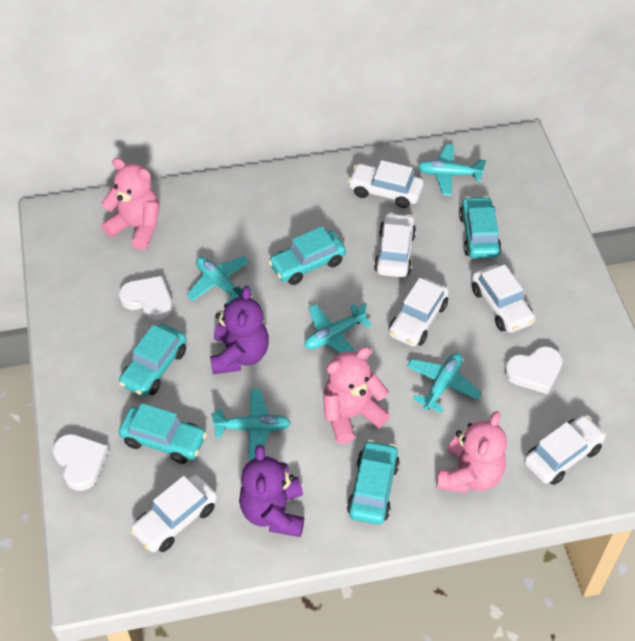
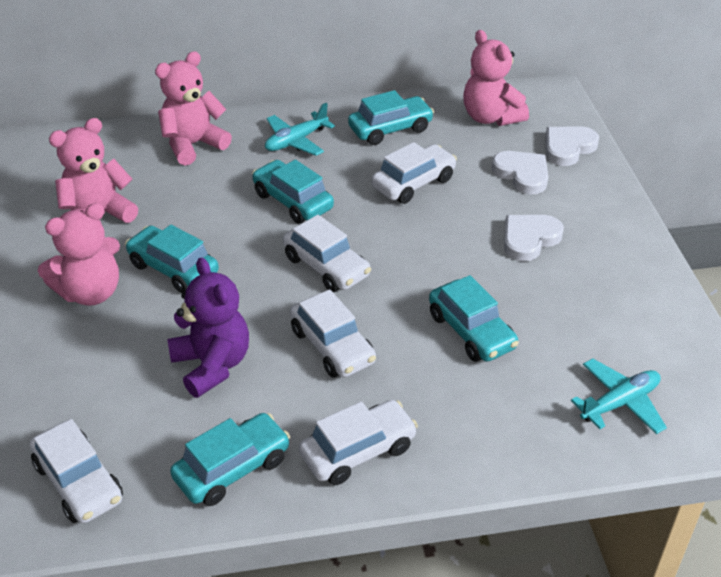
pink teddy bear: [101,158,159,250] [323,347,390,444] [436,411,507,493] = 3 -> [38,203,120,306] [49,118,138,223] [155,51,232,165] [463,30,529,126] = 4
purple teddy bear: [210,286,269,374] [239,445,304,537] = 2 -> [168,258,249,398] = 1
turquoise plane: [186,256,252,304] [211,389,291,460] [304,303,372,353] [407,353,482,413] [417,144,486,196] = 5 -> [265,103,335,156] [571,359,667,434] = 2
white car: [130,475,217,552] [348,160,423,208] [374,212,416,277] [389,278,449,347] [472,264,535,333] [524,415,606,485] = 6 -> [30,419,123,523] [283,215,371,292] [290,289,376,378] [299,400,418,485] [371,142,457,204] = 5

